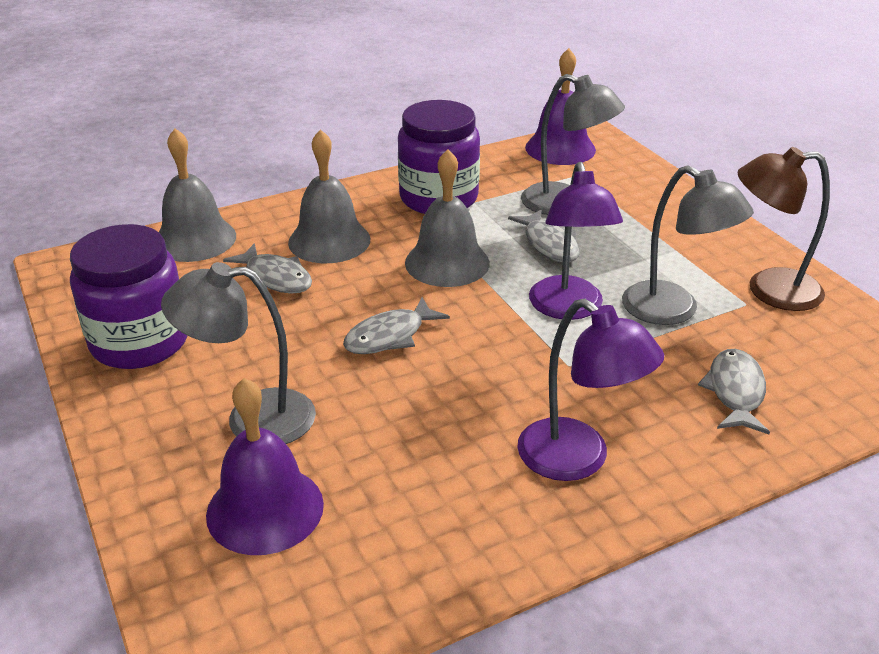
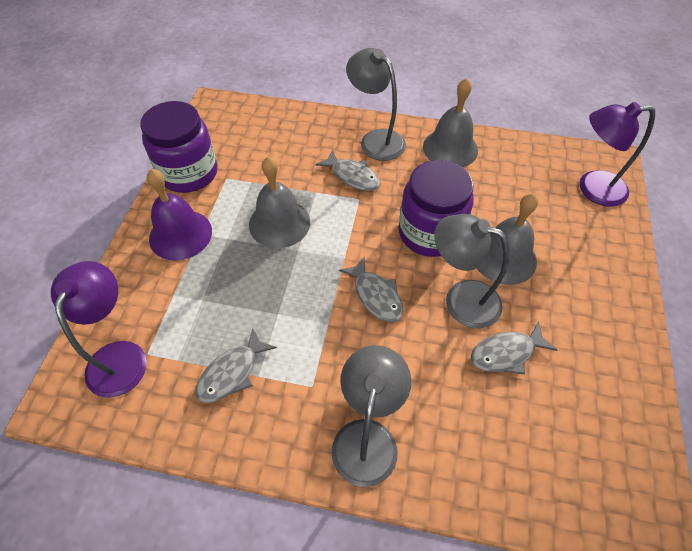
brown lamp: [737,147,830,311] = 1 -> none = 0
purple bell: [206,378,324,555] [525,48,596,165] = 2 -> [147,169,212,261] = 1

